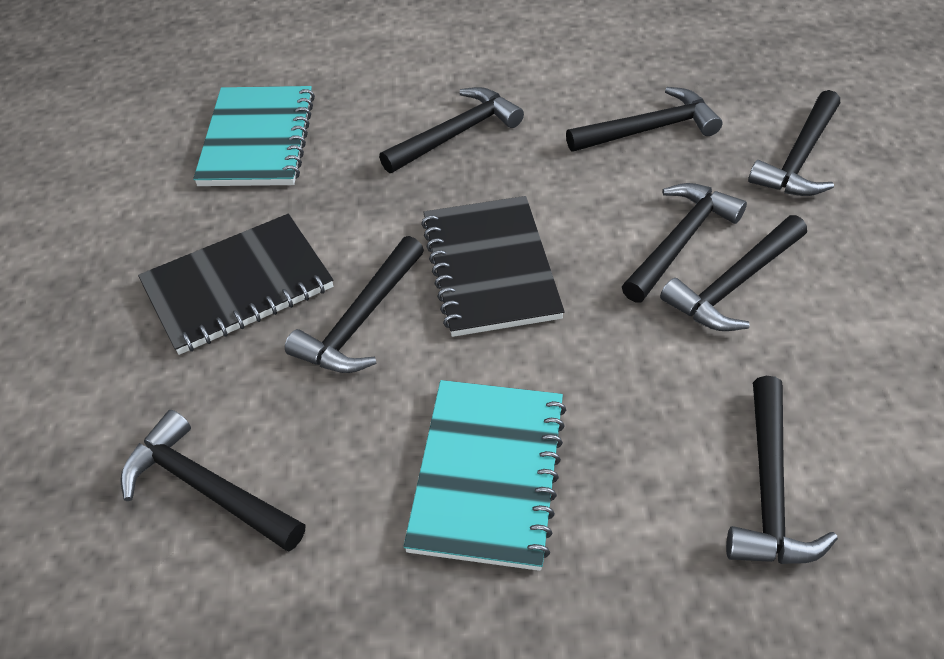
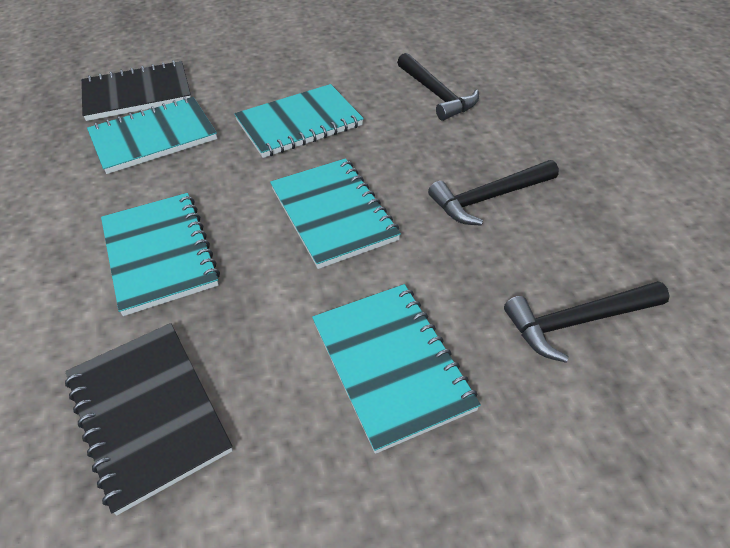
black hammer: [120,410,305,552] [285,236,424,373] [379,87,524,173] [566,87,723,152] [622,183,747,303] [660,215,807,331] [726,376,838,564] [748,90,840,196] = 8 -> [397,53,479,121] [428,160,559,226] [504,281,670,363] = 3
turquoise notebook: [193,86,315,186] [403,380,566,571] = 2 -> [87,97,217,174] [101,193,220,316] [234,84,364,158] [270,158,401,269] [312,284,481,454] = 5

